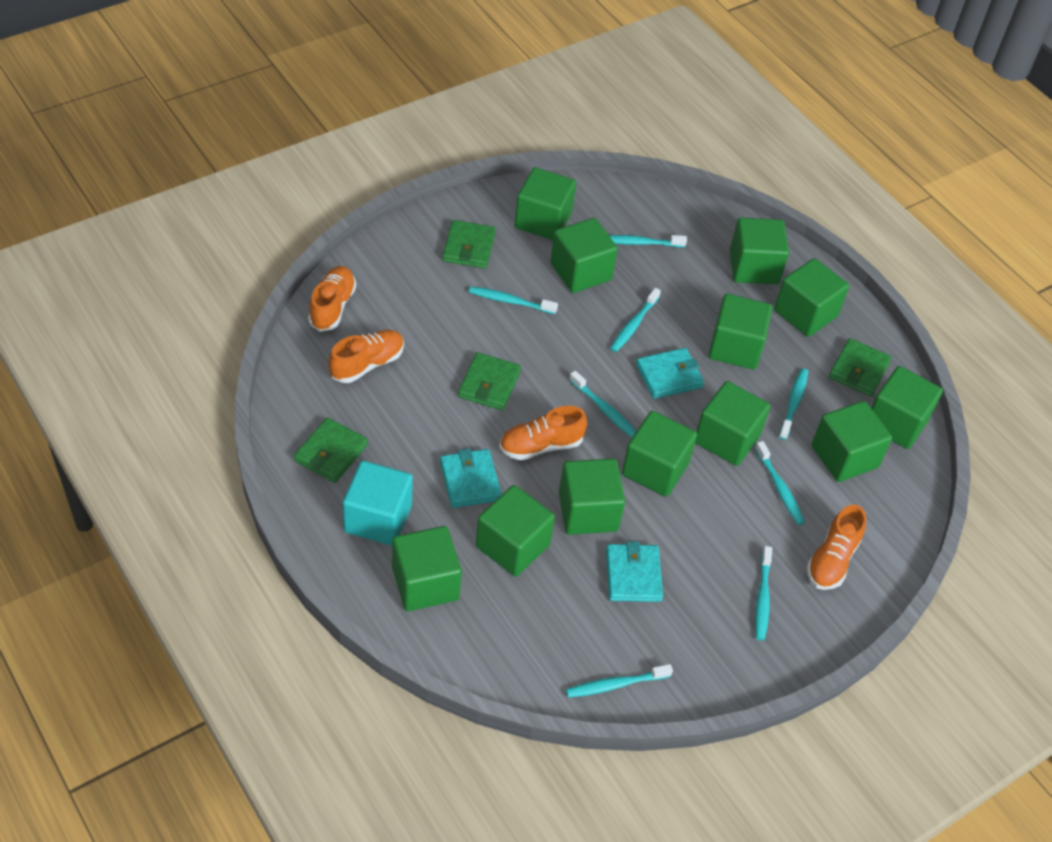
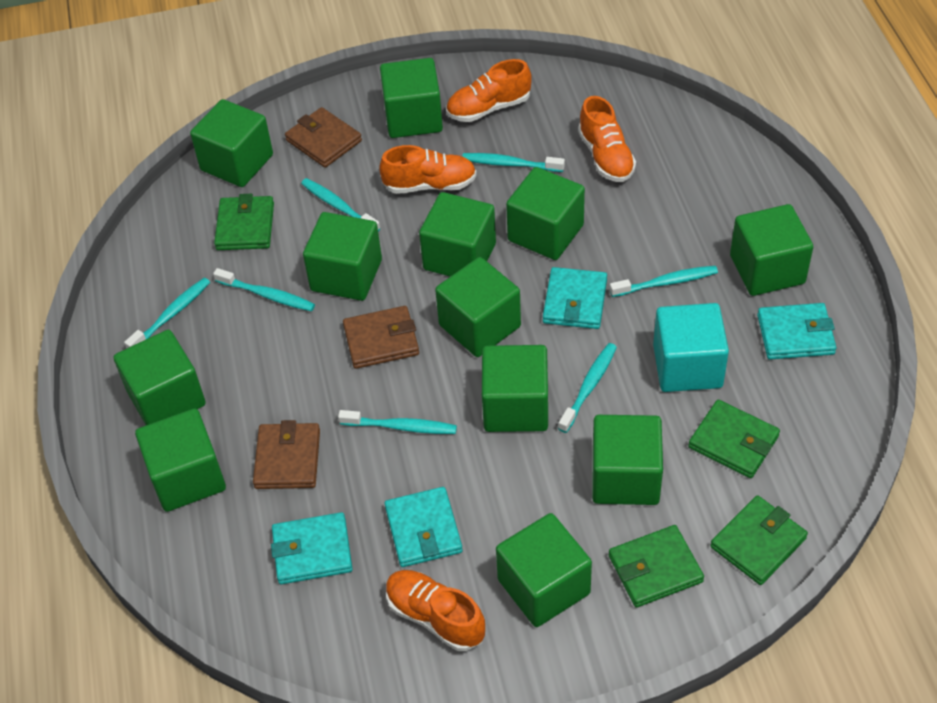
brown wallet: none = 0 -> [253,420,320,489] [285,107,362,168] [343,306,419,369] = 3
turquoise toothbrush: [469,286,558,314] [566,664,673,698] [569,371,636,438] [609,235,687,247] [610,288,661,352] [755,441,805,525] [755,546,772,640] [779,368,808,440] = 8 -> [124,278,210,349] [213,268,315,311] [301,178,380,232] [338,410,457,434] [462,153,565,172] [558,343,617,433] [610,266,718,297] = 7
turquoise wallet: [440,449,502,508] [606,541,663,602] [636,348,704,399] = 3 -> [271,512,353,584] [385,487,463,567] [543,267,607,329] [757,303,837,360] = 4

